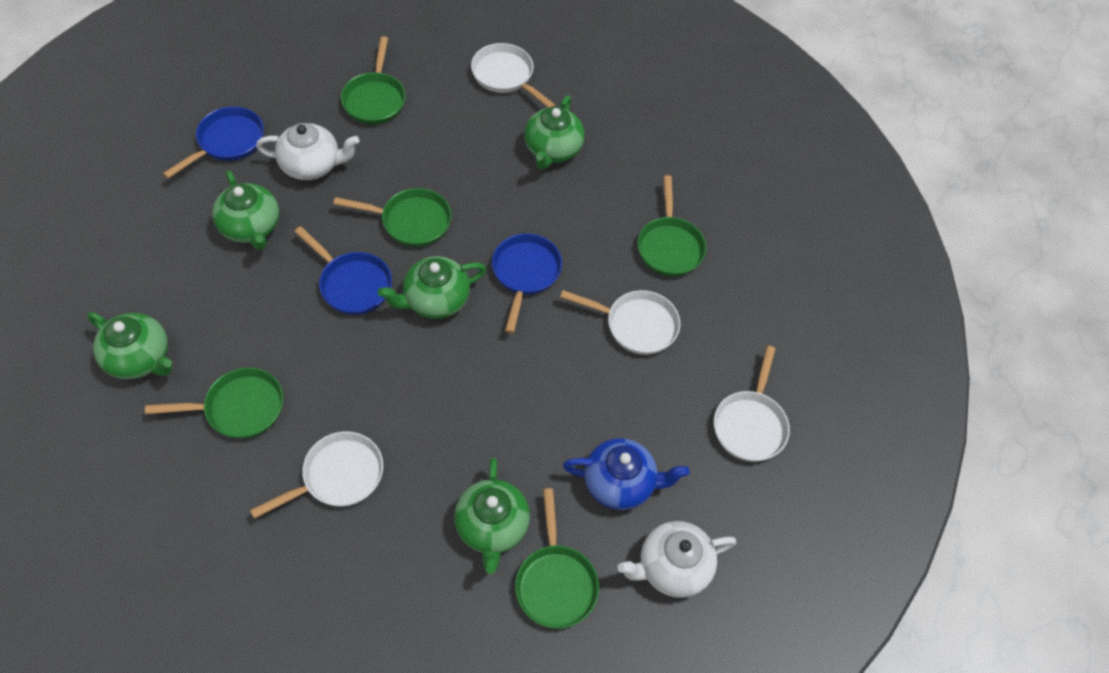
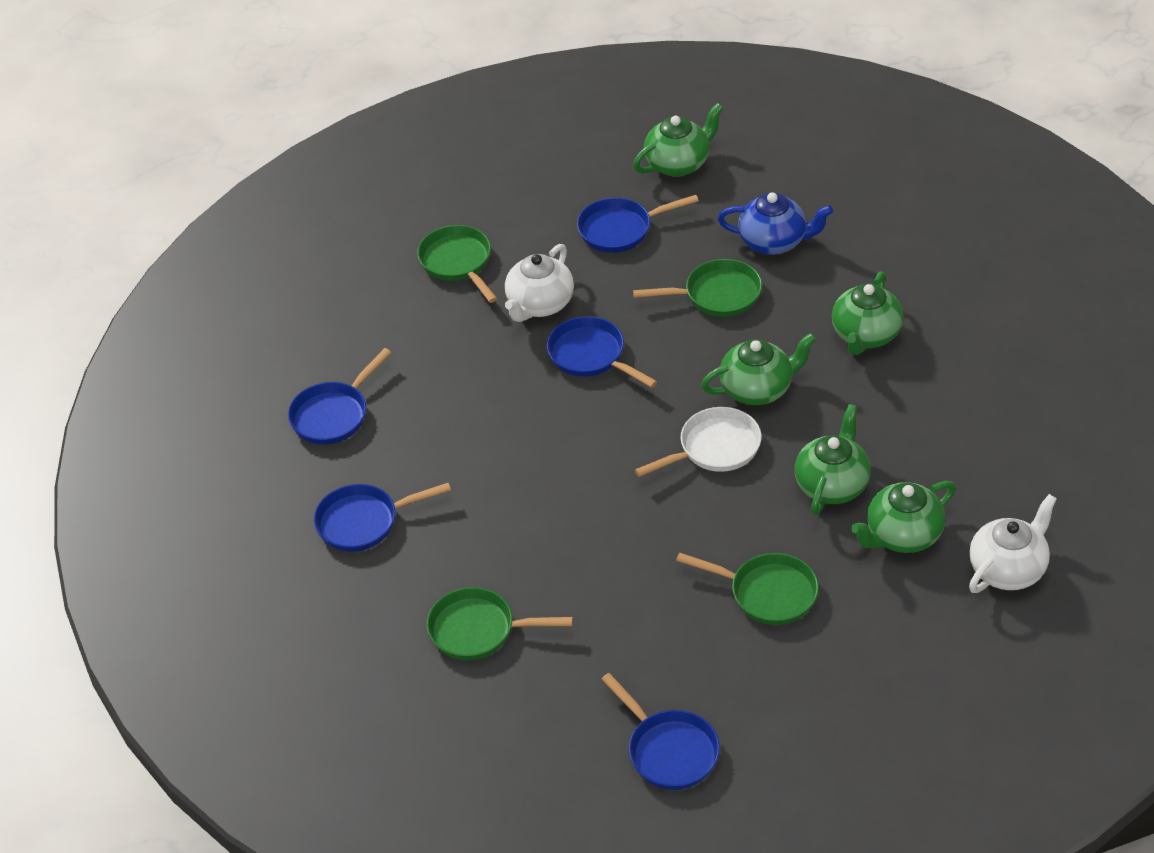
blue pan: [163,106,264,179] [294,226,392,315] [492,233,562,333] = 3 -> [288,348,392,445] [314,483,451,552] [547,316,657,388] [577,195,699,253] [601,673,720,790] = 5
green pan: [145,368,284,439] [333,188,452,247] [341,36,406,124] [515,488,599,629] [638,175,706,276] = 5 -> [417,225,498,303] [427,587,573,660] [633,259,762,317] [676,552,819,625] = 4
white pan: [250,431,383,519] [471,43,556,108] [560,290,680,355] [714,346,790,462] = 4 -> [635,407,762,477] = 1

